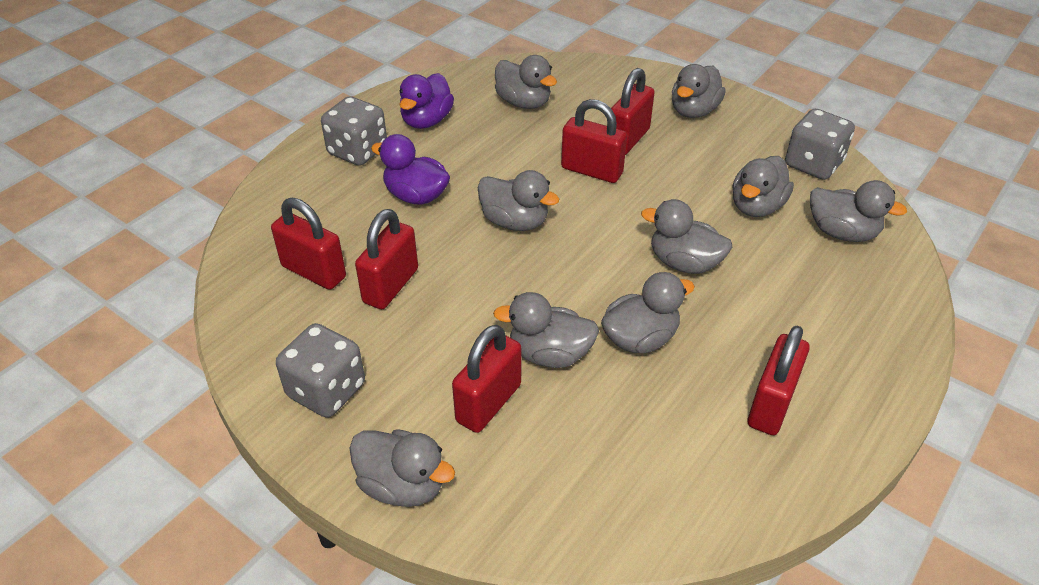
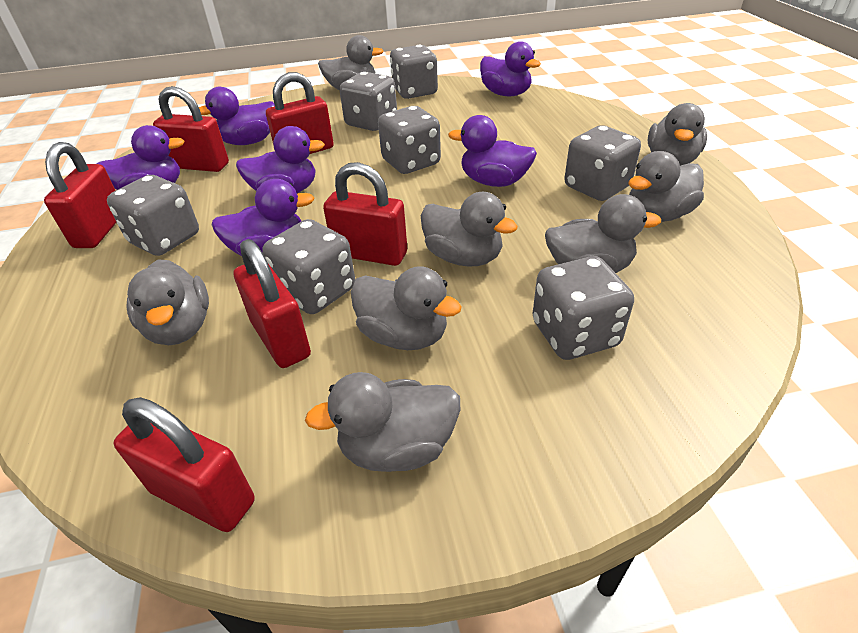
grey dice: [276,323,365,418] [321,96,387,166] [785,109,855,180] = 3 -> [107,175,199,256] [262,219,355,314] [339,72,397,131] [378,106,441,174] [390,45,438,99] [532,256,634,360] [564,125,641,201] = 7
grey duck: [350,429,455,507] [477,170,559,231] [493,292,599,368] [495,55,557,109] [601,272,695,353] [641,199,732,274] [672,64,726,118] [732,156,794,217] [810,180,907,242] = 9 -> [127,259,209,345] [305,372,460,472] [318,35,384,90] [351,266,462,350] [421,192,518,267] [545,194,661,273] [628,151,704,222] [648,103,707,166] = 8
purple duck: [371,134,450,205] [399,73,454,129] = 2 -> [96,125,185,190] [199,87,275,145] [211,179,314,256] [236,126,325,193] [448,115,537,187] [480,41,541,96] = 6

